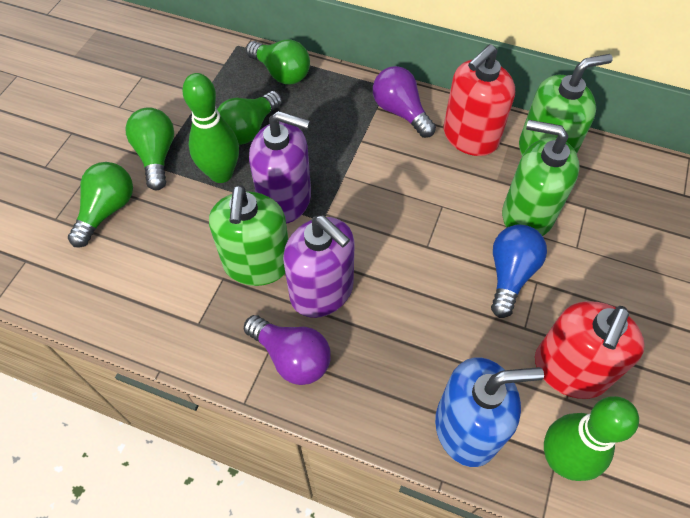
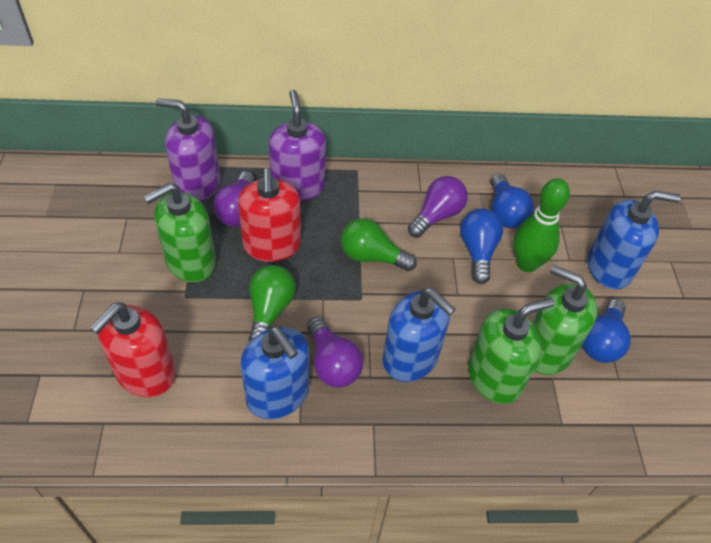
blue light bulb: [491,225,547,318] = 1 -> [460,209,503,284] [491,174,534,228] [582,299,631,363] = 3
blue soap dispenser: [435,357,544,467] = 1 -> [240,326,309,419] [383,288,456,382] [587,191,681,289] = 3
green bowling pin: [182,73,239,183] [544,396,639,481] = 2 -> [513,178,570,272] = 1
green light bulb: [68,162,133,247] [125,107,174,190] [217,91,282,145] [246,39,310,85] = 4 -> [248,265,296,342] [341,218,417,271] = 2
purple light bulb: [244,315,331,385] [373,66,436,138] = 2 -> [213,171,255,227] [307,317,363,388] [408,176,468,238] = 3

